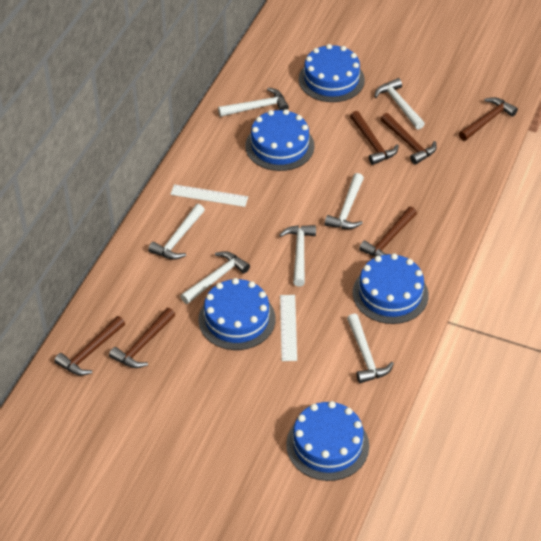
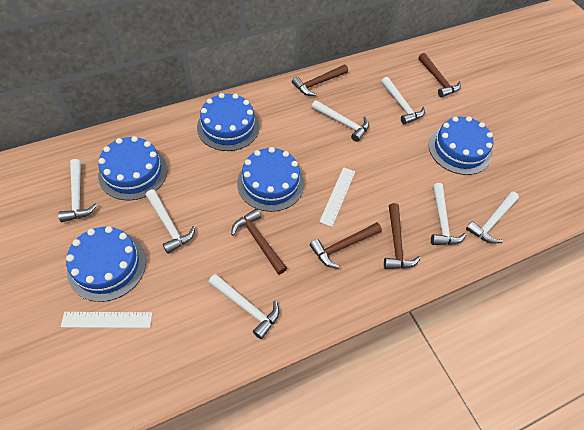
brown hammer: [54,316,125,376] [109,308,175,368] [350,111,399,165] [359,207,417,257] [381,113,437,165] [459,97,518,141] = 6 -> [231,209,287,275] [292,65,348,96] [310,222,382,269] [384,203,421,269] [418,53,461,98] = 5

